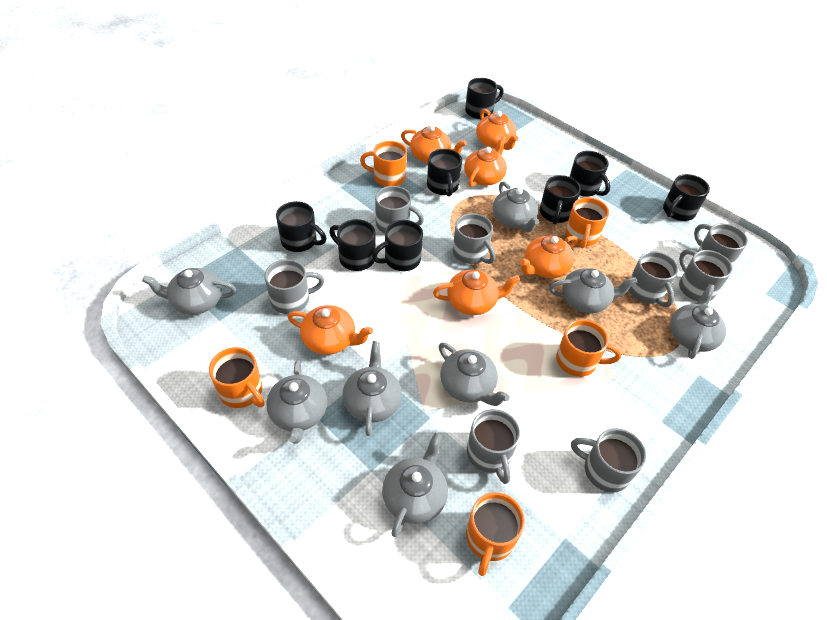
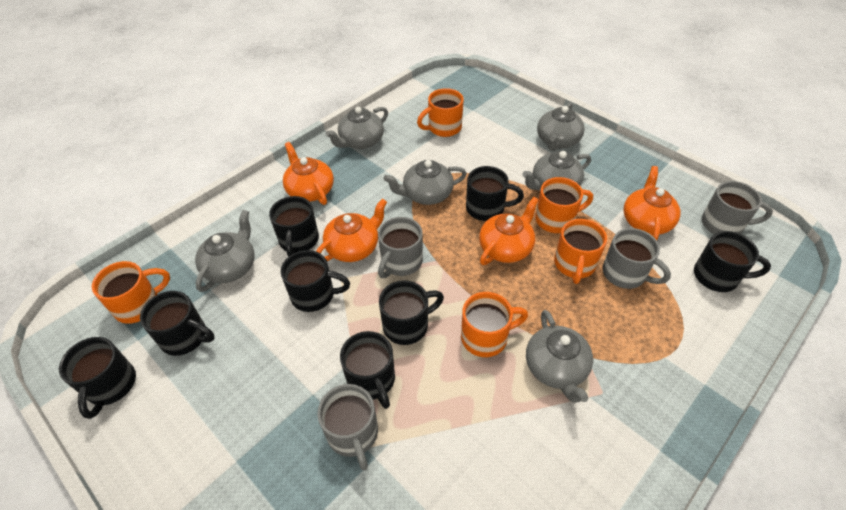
grey mug: [264,259,324,314] [375,186,424,233] [453,213,495,264] [467,409,520,484] [571,428,647,493] [629,251,678,307] [679,249,733,301] [694,223,748,266] = 8 -> [317,384,378,470] [378,217,423,278] [602,228,671,289] [702,181,773,234] = 4
grey teapot: [142,268,236,315] [266,360,327,444] [343,341,402,436] [382,432,448,537] [438,342,510,406] [493,181,539,232] [549,268,638,313] [670,284,726,359] = 8 -> [195,210,254,292] [325,107,388,149] [383,160,467,205] [522,151,591,190] [526,310,593,403] [537,102,585,151] = 6
orange teapot: [288,305,373,355] [401,125,467,163] [433,270,520,315] [464,136,507,187] [476,109,518,150] [520,235,578,278] = 6 -> [283,142,334,205] [316,199,387,262] [479,197,539,265] [623,166,680,240] = 4

